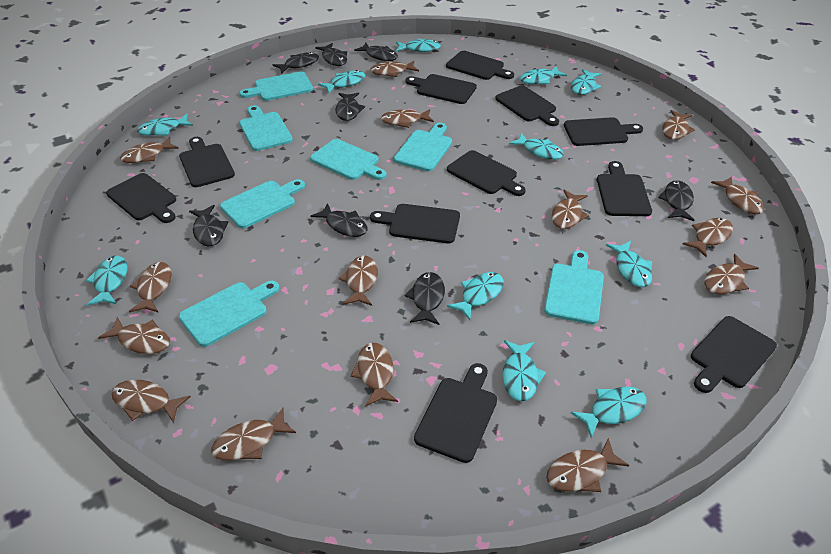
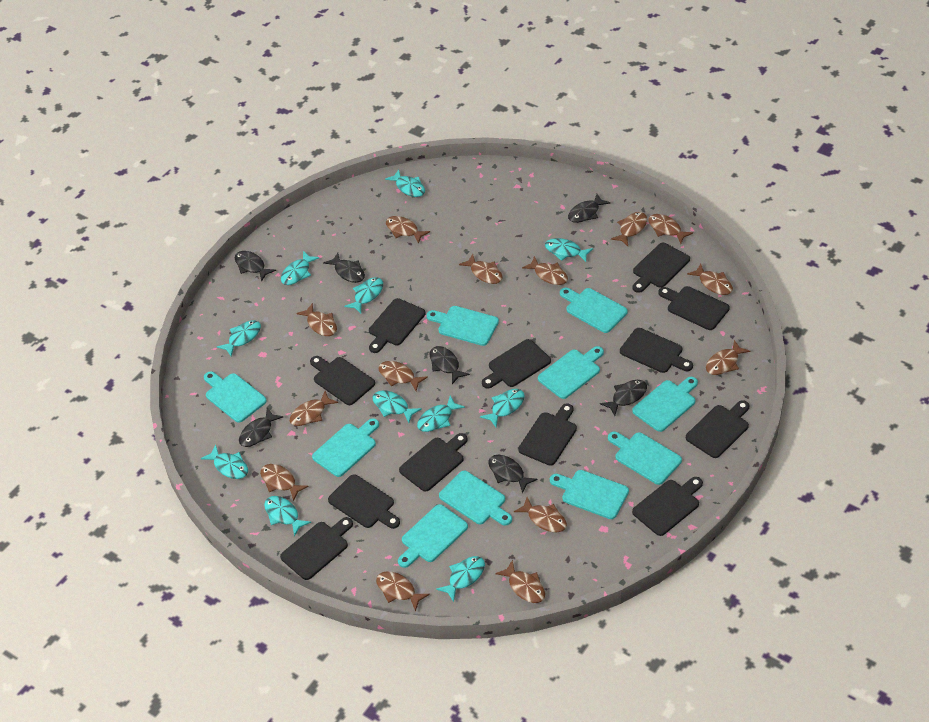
black cutting board: [106,173,176,223] [179,137,235,187] [370,204,460,244] [405,74,477,104] [414,363,497,463] [446,51,514,80] [447,150,526,196] [495,86,559,126] [564,117,643,146] [597,161,652,216] [691,316,777,393] = 11 -> [280,517,353,580] [310,356,375,405] [328,474,400,529] [369,298,426,353] [399,433,468,492] [482,339,551,389] [518,403,577,466] [620,328,693,373] [632,477,703,536] [633,243,690,293] [658,286,730,330] [686,400,749,458] = 12
black fish: [189,205,228,246] [272,52,319,74] [311,203,367,237] [315,43,347,66] [335,92,365,121] [354,43,398,61] [405,272,445,325] [658,181,694,221] = 8 -> [235,251,276,282] [239,408,283,447] [323,253,365,283] [430,346,470,384] [488,455,538,494] [568,194,610,223] [600,380,647,416] = 7
brown fish: [98,317,170,354] [112,380,191,423] [120,137,179,163] [129,262,172,313] [211,408,296,461] [338,255,378,306] [351,343,398,407] [370,61,419,77] [381,109,434,128] [546,438,630,492] [552,190,589,229] [662,110,695,140] [683,218,733,257] [704,254,759,295] [711,176,764,214] = 15 -> [260,464,309,501] [290,391,338,426] [296,303,337,336] [376,571,430,612] [378,361,428,391] [386,216,430,244] [459,254,503,284] [495,560,545,603] [514,497,567,532] [522,256,568,285] [611,212,647,246] [648,214,693,244] [687,264,733,295] [706,340,751,375] = 14
turquoise cutting board: [179,281,279,347] [220,179,305,228] [239,71,313,101] [239,105,293,151] [310,139,386,180] [394,123,452,171] [544,250,604,324] = 7 -> [204,371,267,423] [312,418,379,477] [398,504,468,568] [427,306,499,346] [439,471,512,525] [538,346,604,399] [550,470,629,519] [560,288,628,333] [608,431,682,485] [632,377,698,432] = 10

